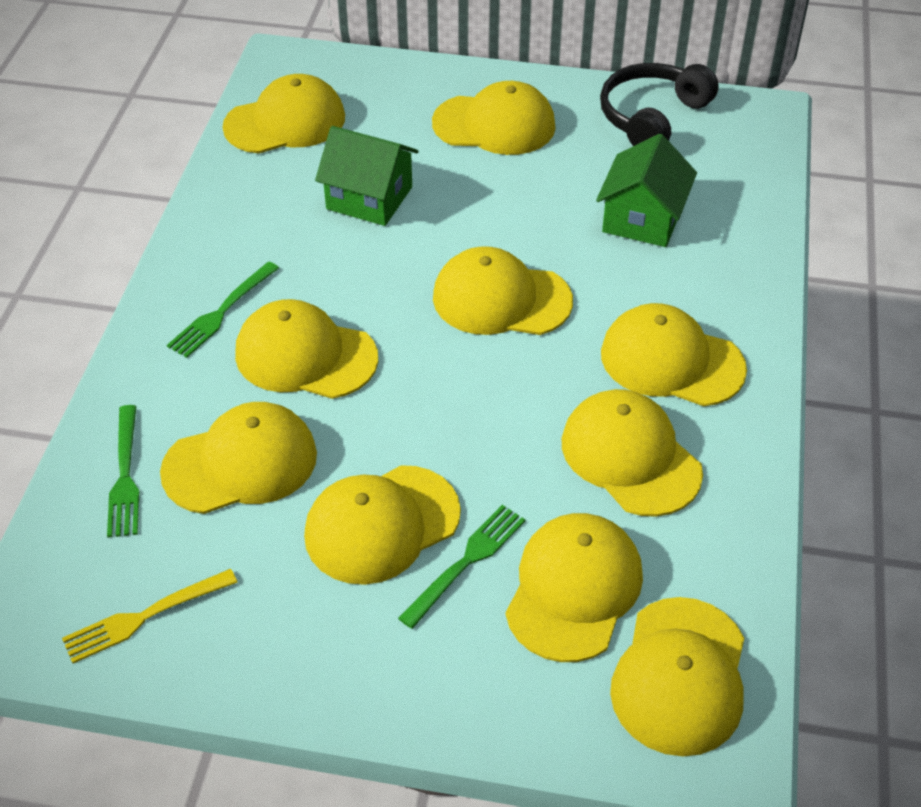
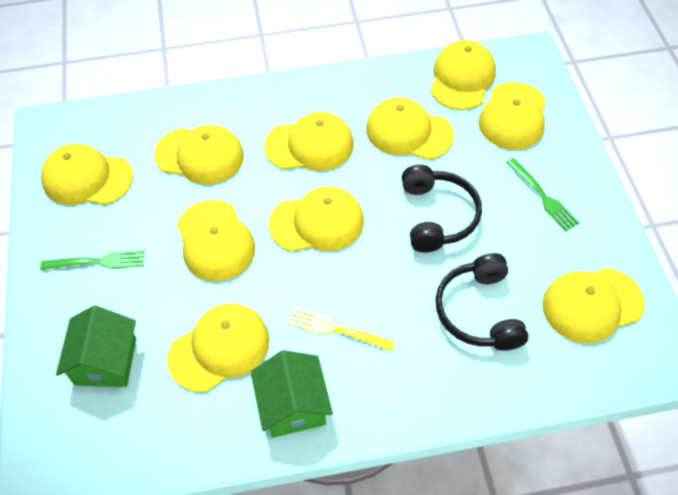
black headphones: [600,63,719,146] = 1 -> [402,164,482,253] [435,253,529,351] = 2
green fork: [107,405,139,538] [167,261,279,358] [398,505,526,629] = 3 -> [40,250,145,270] [506,158,579,231] = 2

